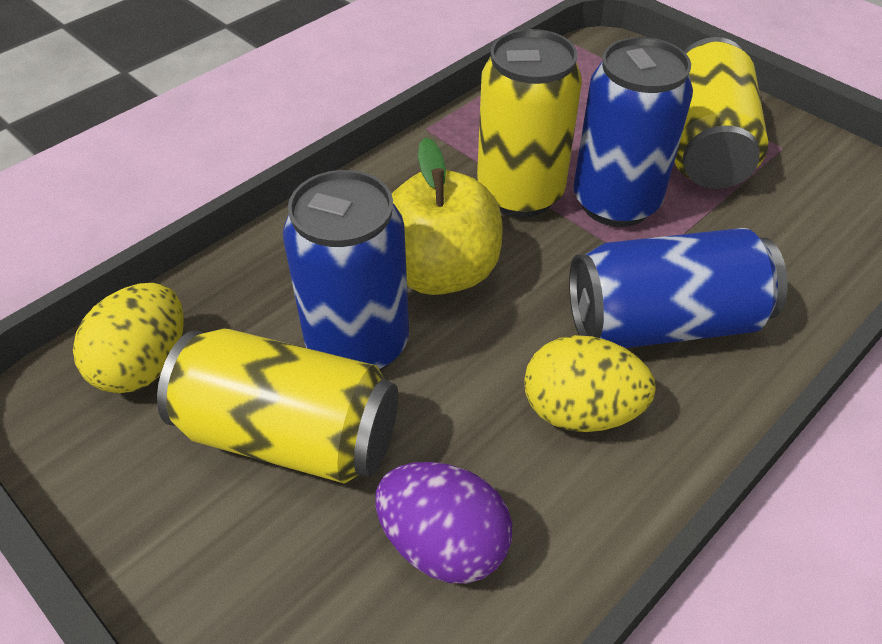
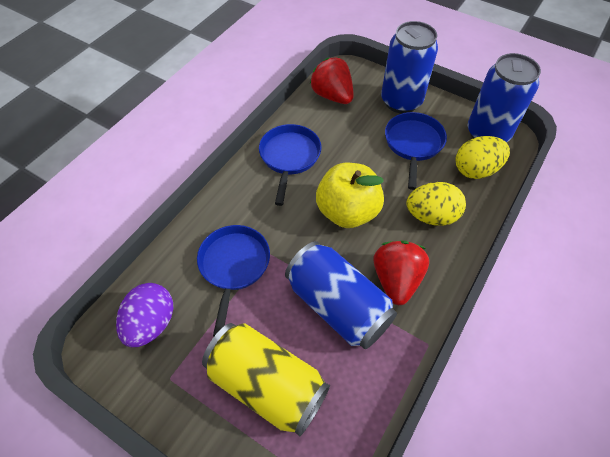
blue pan: none = 0 -> [197,225,270,336] [259,124,321,206] [385,112,447,190] = 3
red strawberry: none = 0 -> [310,57,354,104] [373,240,429,305] = 2
yellow can: [157,329,398,484] [477,29,582,218] [675,37,768,189] = 3 -> [202,323,330,437] = 1

